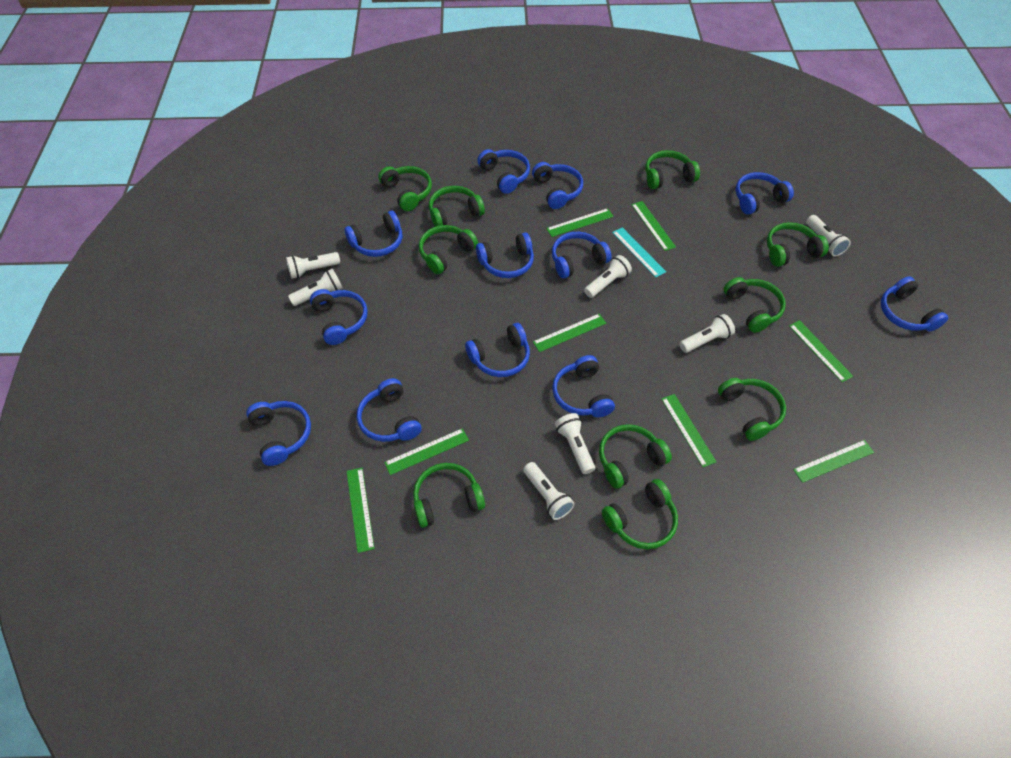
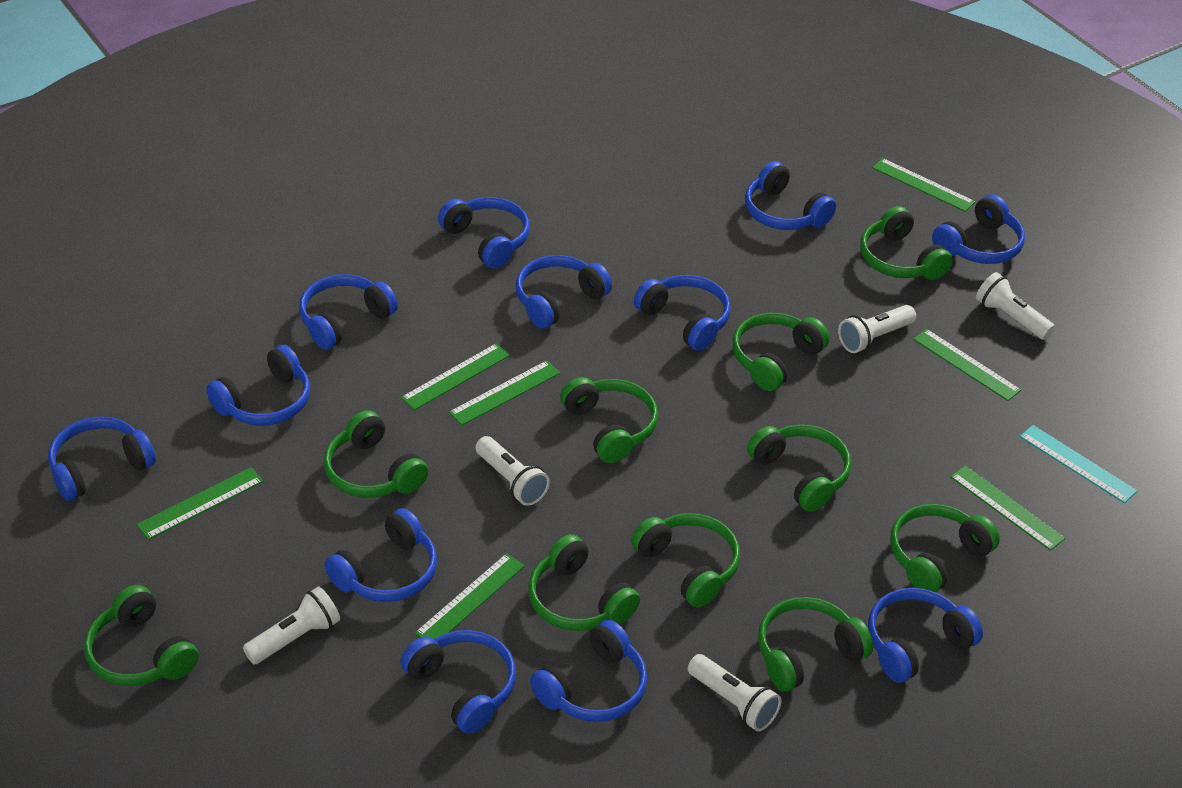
green ruler: [346,468,375,553] [384,428,469,475] [533,314,606,352] [546,208,614,237] [631,201,676,251] [662,394,716,467] [789,320,853,382] [793,440,874,483] = 8 -> [137,467,263,540] [401,344,510,410] [415,553,525,639] [449,360,560,425] [872,158,975,212] [913,329,1021,401] [950,465,1065,551] = 7
white flashlight: [286,252,340,279] [288,268,343,306] [523,462,574,520] [555,413,595,474] [584,255,632,298] [680,314,735,353] [806,215,851,257] = 7 -> [243,587,340,665] [475,436,550,506] [688,654,781,732] [838,305,916,353] [976,272,1055,340] = 5

